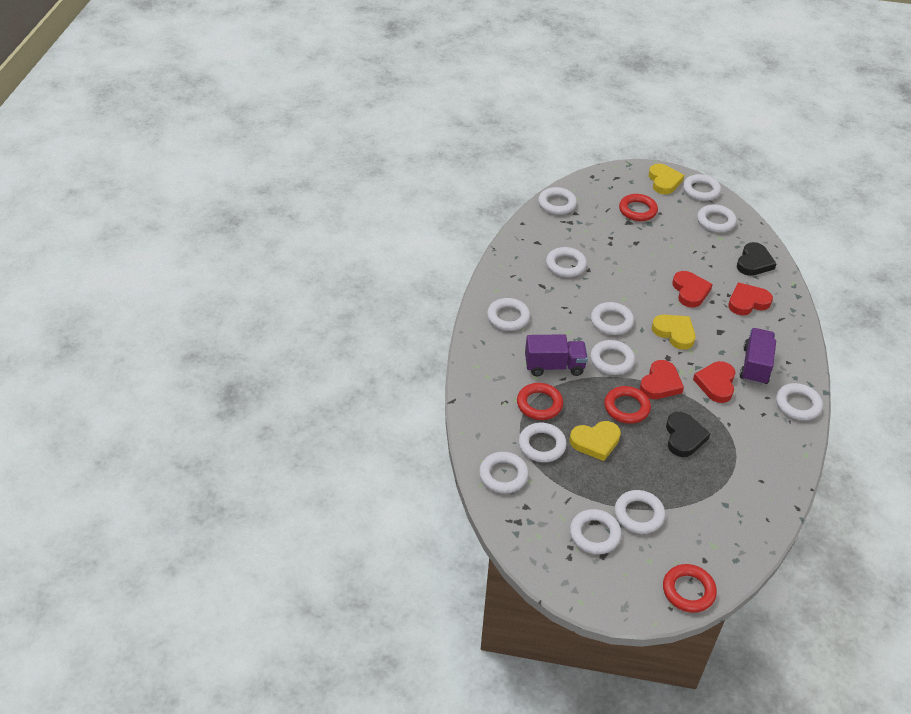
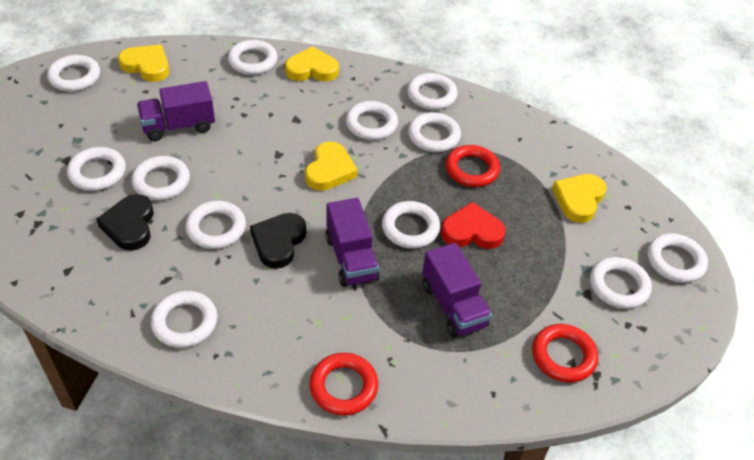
purple truck: [525,334,588,376] [740,328,776,385] = 2 -> [137,81,215,141] [325,198,380,287] [422,243,492,338] = 3
red heart: [640,360,684,399] [672,271,713,308] [693,361,736,403] [728,282,773,315] = 4 -> [441,202,506,249] = 1
red ring: [517,383,563,420] [604,386,651,424] [619,194,658,221] [663,564,717,613] = 4 -> [310,353,378,415] [445,145,500,187] [532,324,598,383] = 3
yellow heart: [569,421,621,461] [649,163,684,194] [652,315,696,350] = 3 -> [118,45,169,82] [285,46,339,81] [305,141,358,191] [552,174,607,223] = 4

